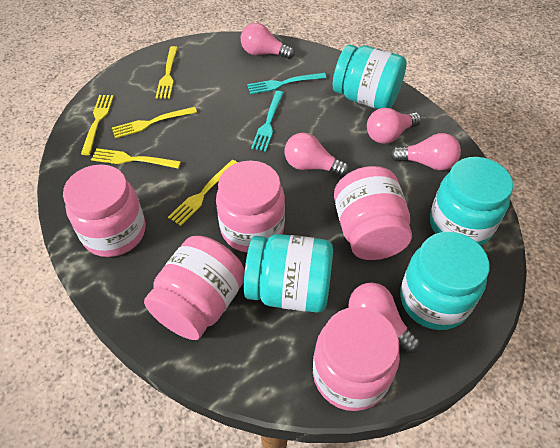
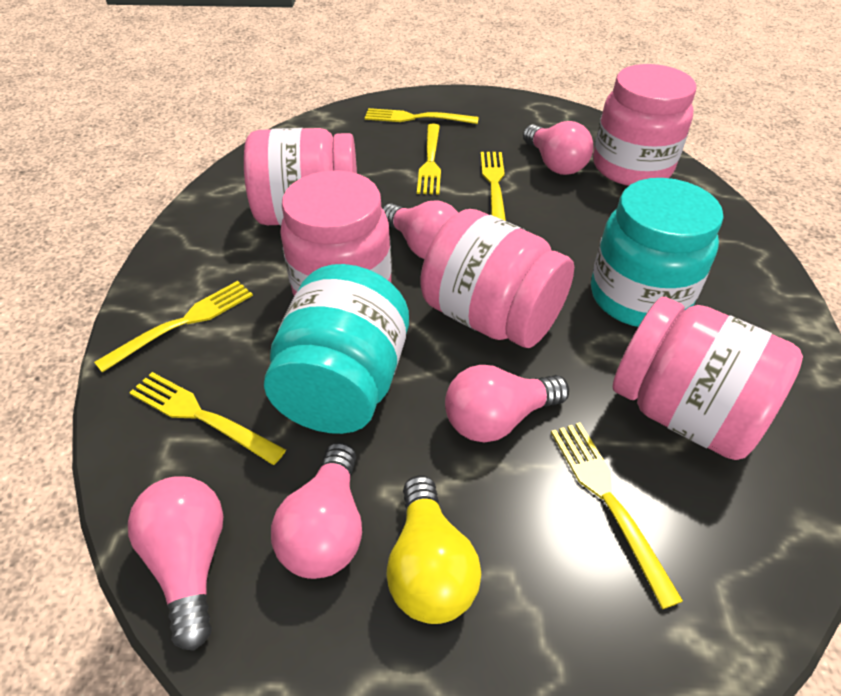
turquoise fork: [247,73,327,94] [251,91,284,152] = 2 -> none = 0
turquoise jar: [244,234,333,313] [333,45,407,109] [400,232,489,330] [430,157,513,246] = 4 -> [264,264,409,434] [591,178,724,327] = 2
yellow fork: [81,95,114,155] [91,148,181,169] [112,107,197,138] [155,46,178,99] [168,160,238,226] = 5 -> [94,281,253,373] [129,372,286,465] [365,108,479,124] [417,124,441,195] [481,152,506,221] [551,422,683,609] = 6
yellow light bulb: none = 0 -> [386,475,481,624] = 1

